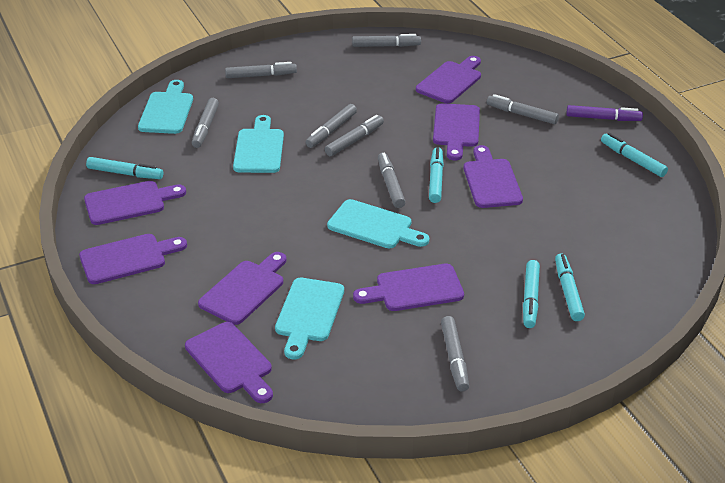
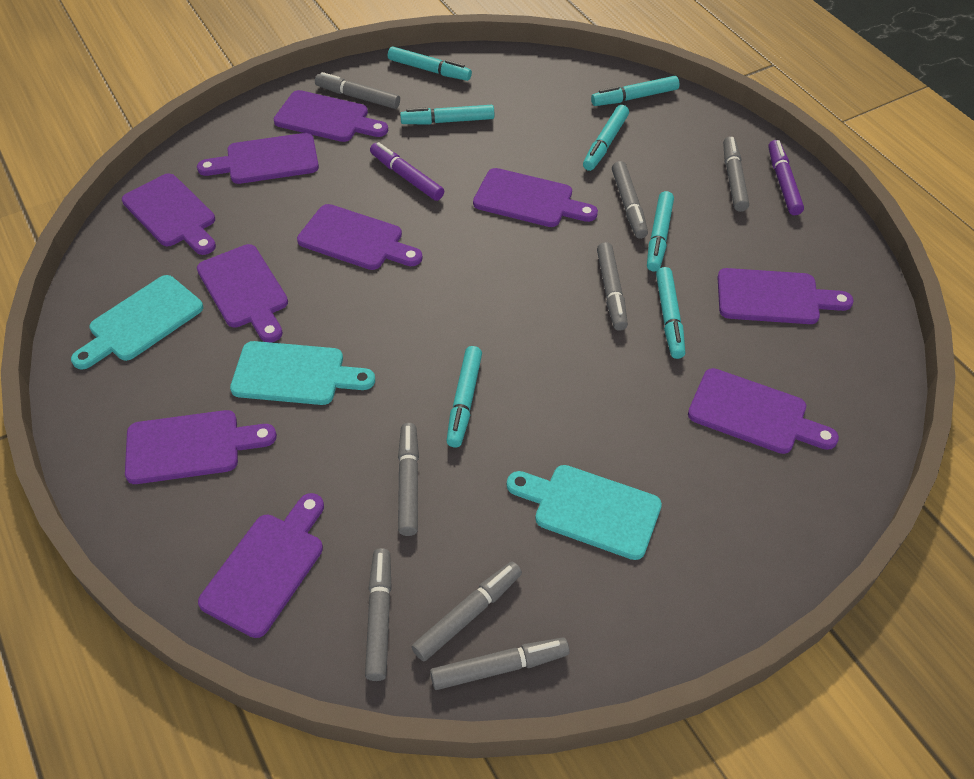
purple cutting board: [79,234,187,284] [84,181,186,225] [185,322,273,403] [198,252,286,325] [353,264,464,311] [416,56,481,103] [433,103,480,161] [464,145,523,208] = 8 -> [122,173,216,255] [125,410,277,484] [197,133,319,184] [197,244,288,343] [198,493,324,638] [274,90,388,142] [297,204,423,270] [473,168,598,227] [688,368,839,454] [717,268,854,324] = 10
purple marker: [566,105,643,121] = 1 -> [370,142,444,201] [768,140,804,215] = 2
turquoise cutting board: [138,80,193,134] [233,115,284,173] [275,278,344,359] [327,199,429,248] = 4 -> [71,275,203,370] [230,341,375,405] [507,465,662,560] = 3
turquoise marker: [86,157,163,179] [429,147,444,203] [523,260,540,328] [555,253,585,321] [601,133,668,177] = 5 -> [388,46,472,81] [400,105,494,124] [446,346,482,447] [583,105,629,171] [591,76,679,106] [647,191,674,272] [656,267,685,359] = 7

